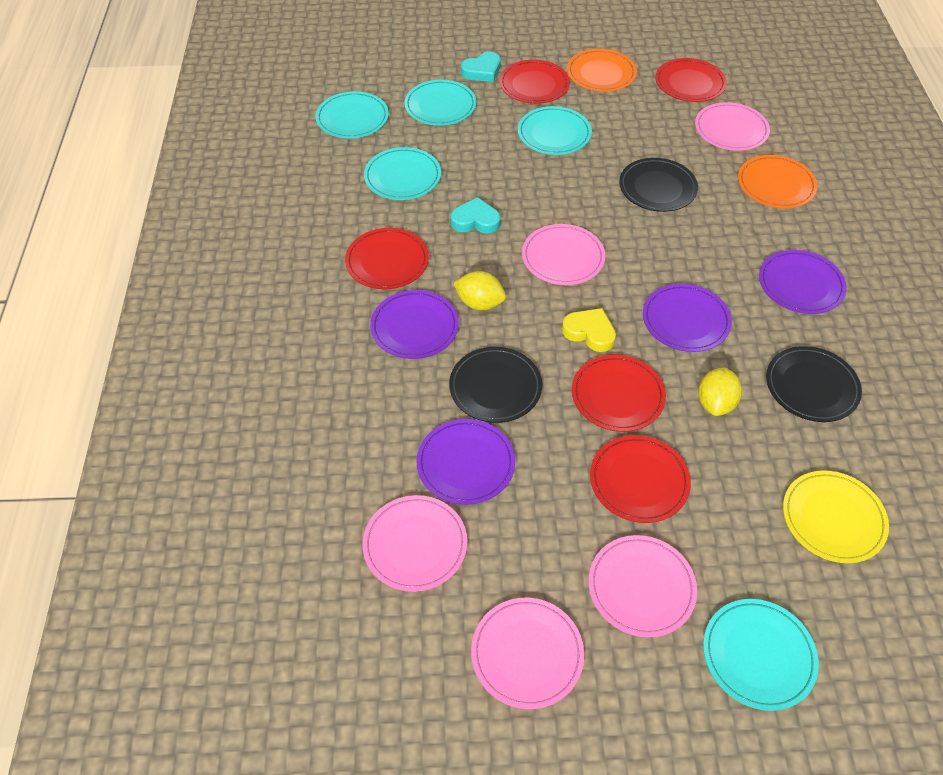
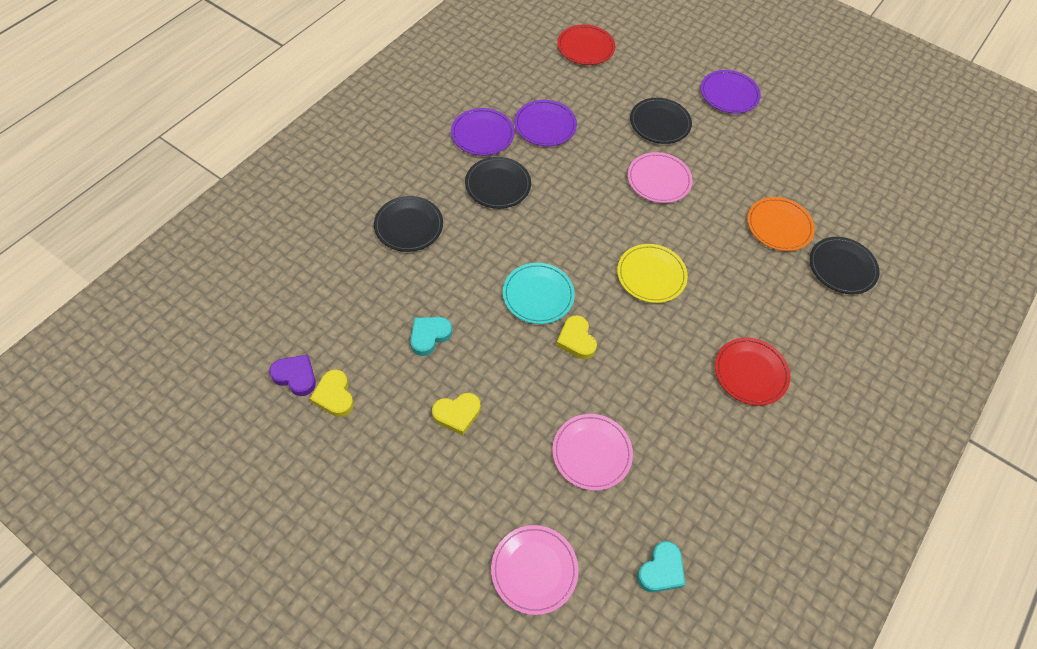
black plate: [449,347,542,423] [619,158,698,212] [766,346,862,422] = 3 -> [374,196,443,252] [465,157,531,209] [630,98,692,144] [810,237,879,294] = 4
orange plate: [567,49,637,92] [738,155,818,208] = 2 -> [747,197,815,251] = 1
pink plate: [362,495,467,592] [471,598,584,709] [522,224,605,285] [589,535,697,638] [695,102,770,151] = 5 -> [491,525,578,615] [552,414,633,491] [627,152,693,203] = 3
purple heart: none = 0 -> [269,355,316,396] = 1
purple plate: [370,290,459,359] [416,419,515,505] [643,284,732,352] [759,250,847,314] = 4 -> [451,108,515,156] [514,100,577,146] [701,70,761,114] = 3
red plate: [345,228,429,289] [499,60,570,104] [572,355,666,432] [590,435,691,523] [655,58,727,102] = 5 -> [557,25,615,65] [715,338,790,406] = 2
turquoise plate: [315,91,389,139] [364,147,441,200] [404,80,476,126] [518,106,592,155] [703,599,819,711] = 5 -> [503,263,575,324] = 1
yellow heart: [562,308,616,352] = 1 -> [310,370,354,417] [432,393,480,435] [556,315,597,359] = 3
yellow lemon: [453,271,506,310] [698,367,742,416] = 2 -> none = 0

